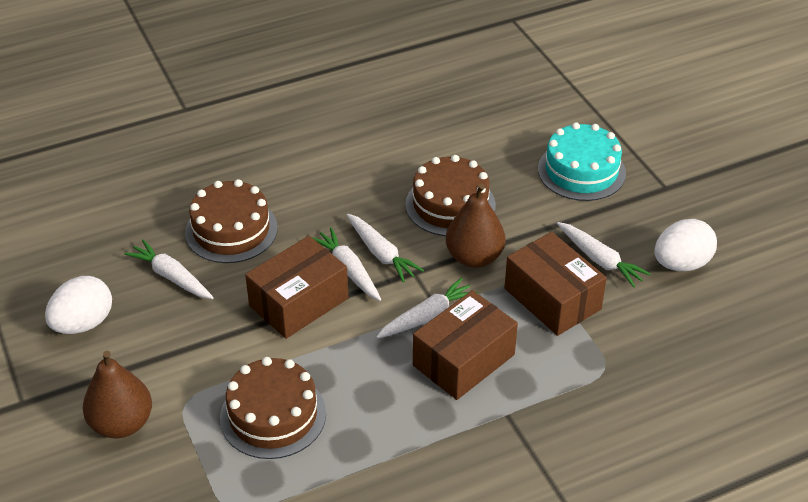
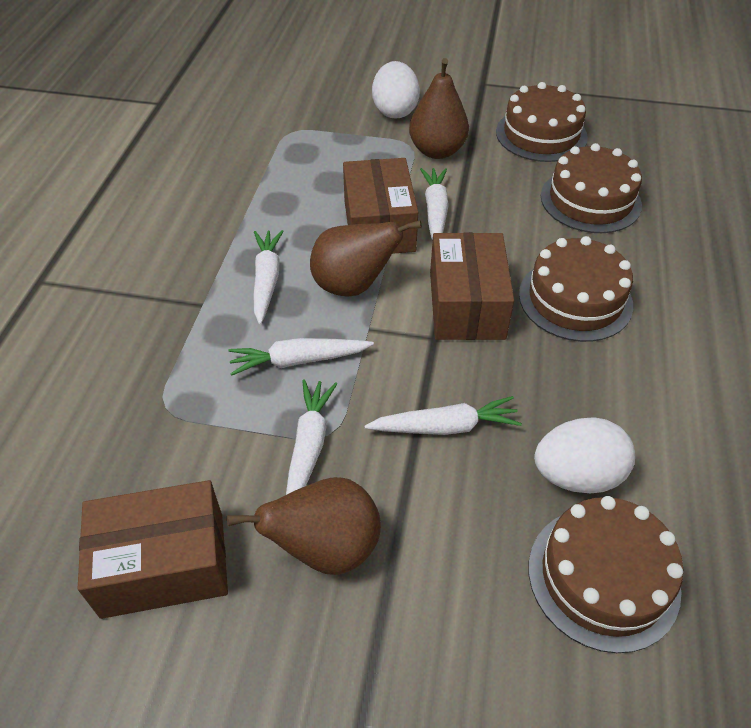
brown cake: [185,179,278,263] [220,357,326,459] [405,155,496,236] = 3 -> [496,82,588,162] [519,236,633,342] [529,496,683,653] [541,143,642,233] = 4
brown pear: [83,351,152,438] [446,184,505,268] = 2 -> [227,477,381,575] [310,220,422,297] [409,58,469,159] = 3
turquoise cake: [538,122,626,201] = 1 -> none = 0

